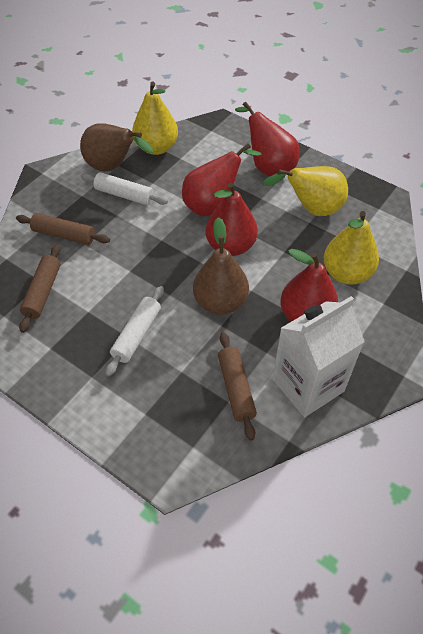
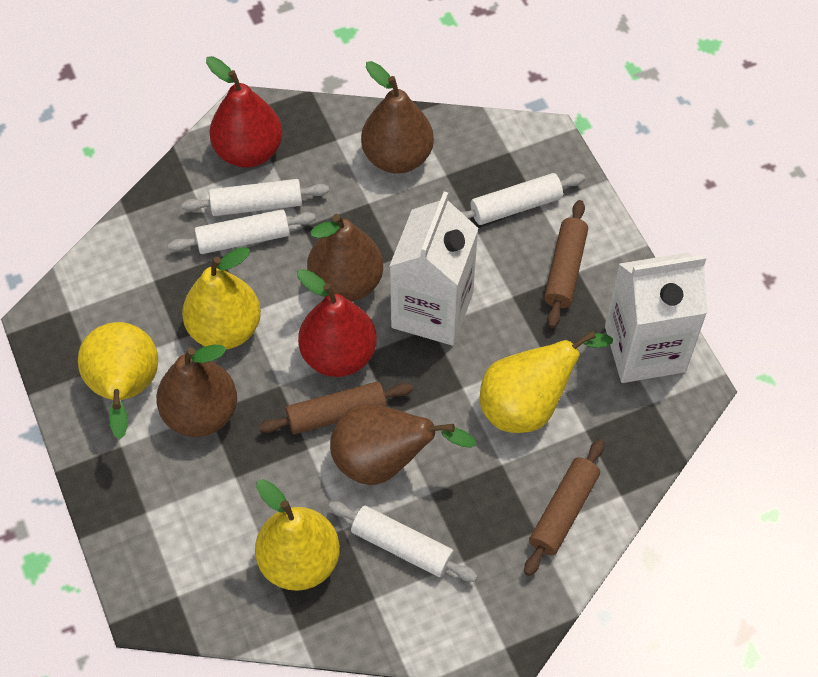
brown pear: [80,123,153,172] [193,217,249,315] = 2 -> [156,344,237,437] [307,214,383,302] [330,404,476,485] [361,61,434,173] = 4
red pear: [182,143,261,216] [205,182,258,256] [235,102,299,176] [280,249,338,322] = 4 -> [206,56,283,168] [297,269,377,377] = 2
white carton: [272,296,365,417] = 1 -> [390,191,478,346] [605,252,708,383] = 2
white rolling pin: [81,172,168,205] [105,286,164,377] = 2 -> [168,209,316,254] [182,179,329,216] [328,502,478,582] [461,173,585,225] = 4
yellow pear: [132,82,178,155] [262,166,348,216] [323,211,379,285] = 3 -> [78,322,158,439] [182,247,261,349] [255,479,340,591] [480,331,613,433] = 4

